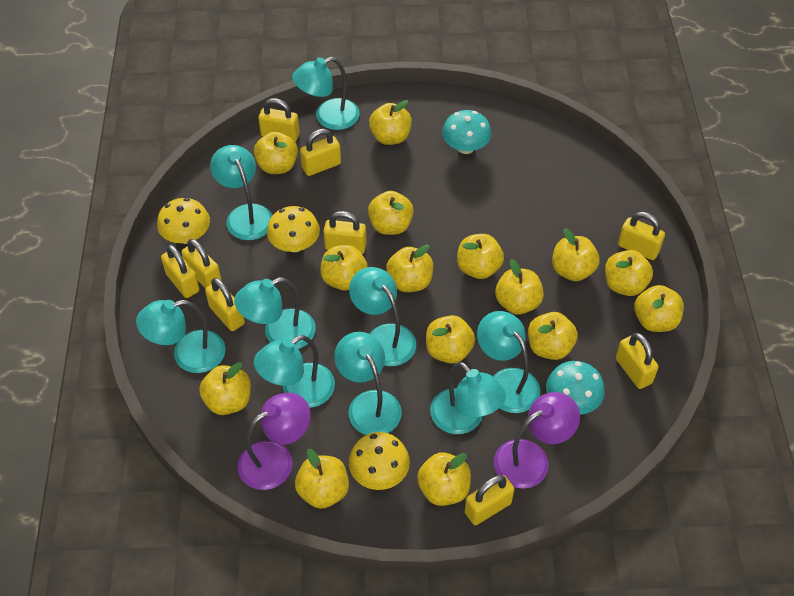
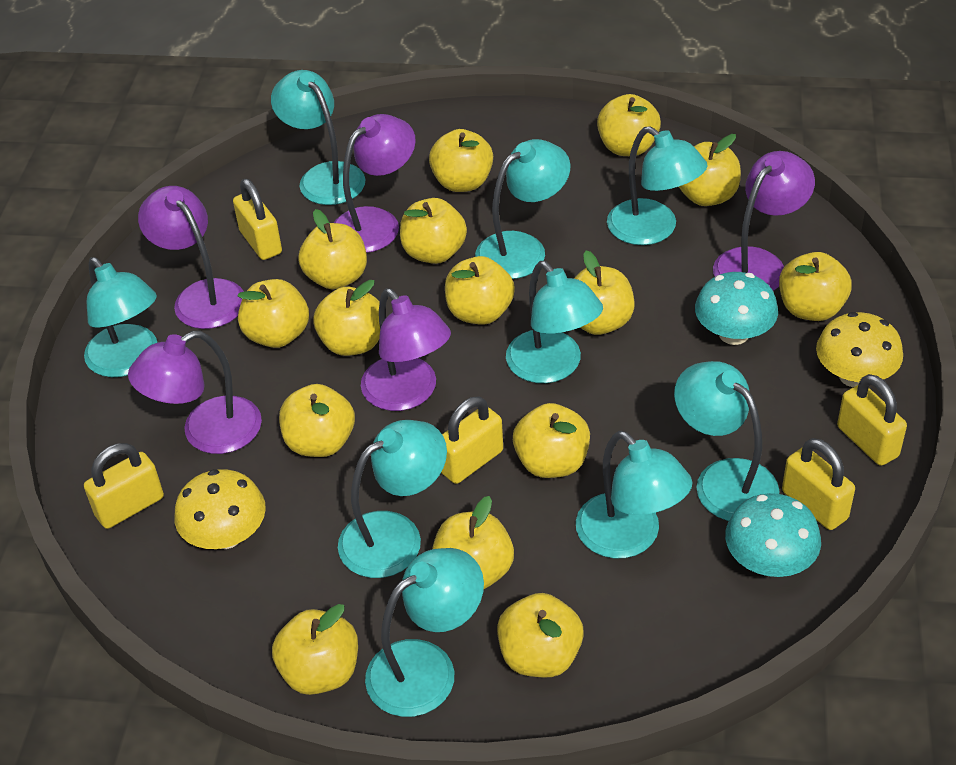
purple lamp: [238,392,311,490] [494,392,580,489] = 2 -> [128,331,262,454] [138,186,244,329] [334,114,416,253] [361,288,451,411] [713,151,815,291] = 5
yellow mushroom: [157,198,210,244] [267,206,320,252] [349,432,410,490] = 3 -> [174,469,266,549] [816,312,903,387] = 2
yellow padlock: [161,245,199,298] [181,239,222,288] [205,278,245,331] [258,98,300,142] [300,129,341,176] [324,211,367,254] [465,475,514,525] [616,333,659,389] [618,212,665,260] = 9 -> [84,443,164,529] [233,179,282,260] [441,396,503,484] [782,438,855,530] [837,374,907,466] = 5

